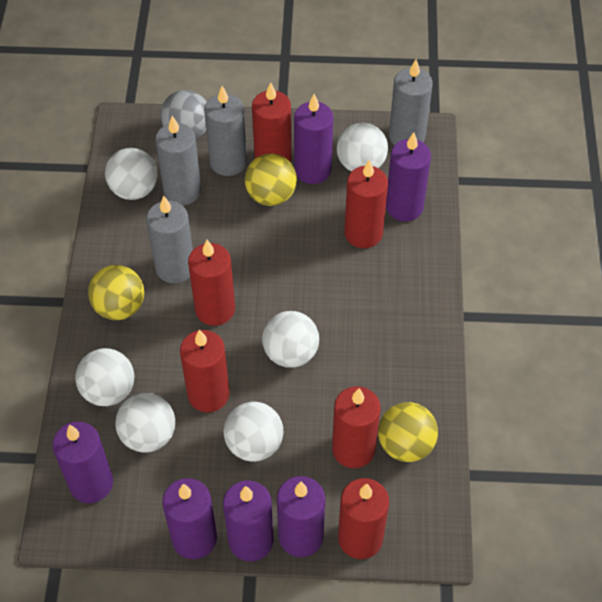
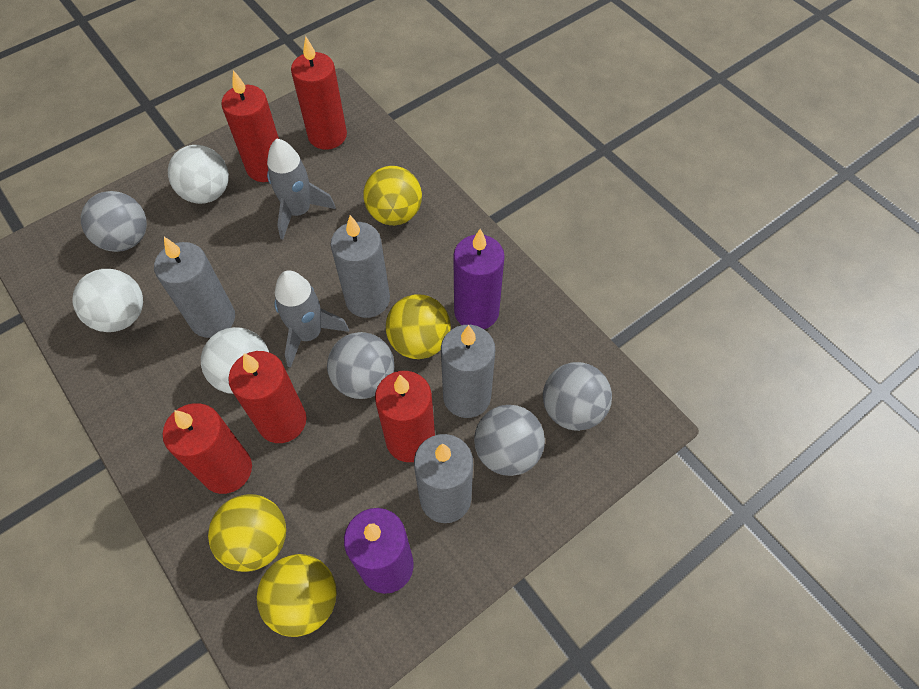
grey ball: [160,90,207,138] = 1 -> [81,191,147,252] [327,332,394,399] [474,405,545,476] [543,362,612,431] = 4
grey rocket: none = 0 -> [267,139,336,240] [275,270,349,368] = 2
purple candle: [52,421,113,503] [162,478,217,559] [223,480,274,561] [277,476,325,557] [294,94,333,184] [386,132,431,222] = 6 -> [344,508,414,594] [453,229,505,329] = 2
red candle: [180,329,230,412] [188,240,235,326] [252,82,292,162] [332,386,381,468] [338,478,389,559] [344,160,388,248] = 6 -> [163,403,252,494] [221,70,279,182] [228,351,306,443] [291,36,347,150] [375,371,435,462] = 5
white ball: [75,348,134,406] [105,148,158,200] [115,393,175,452] [224,401,283,462] [262,311,319,368] [337,123,388,172] = 6 -> [73,269,143,332] [168,145,229,204] [201,327,269,394] = 3
yellow ball: [88,265,144,320] [245,153,297,206] [378,402,438,462] = 3 -> [208,494,286,572] [257,554,337,637] [363,166,422,225] [386,295,451,359] = 4

